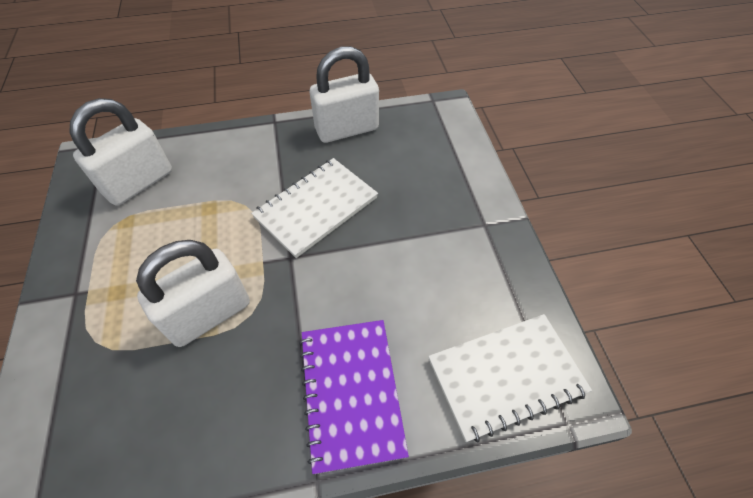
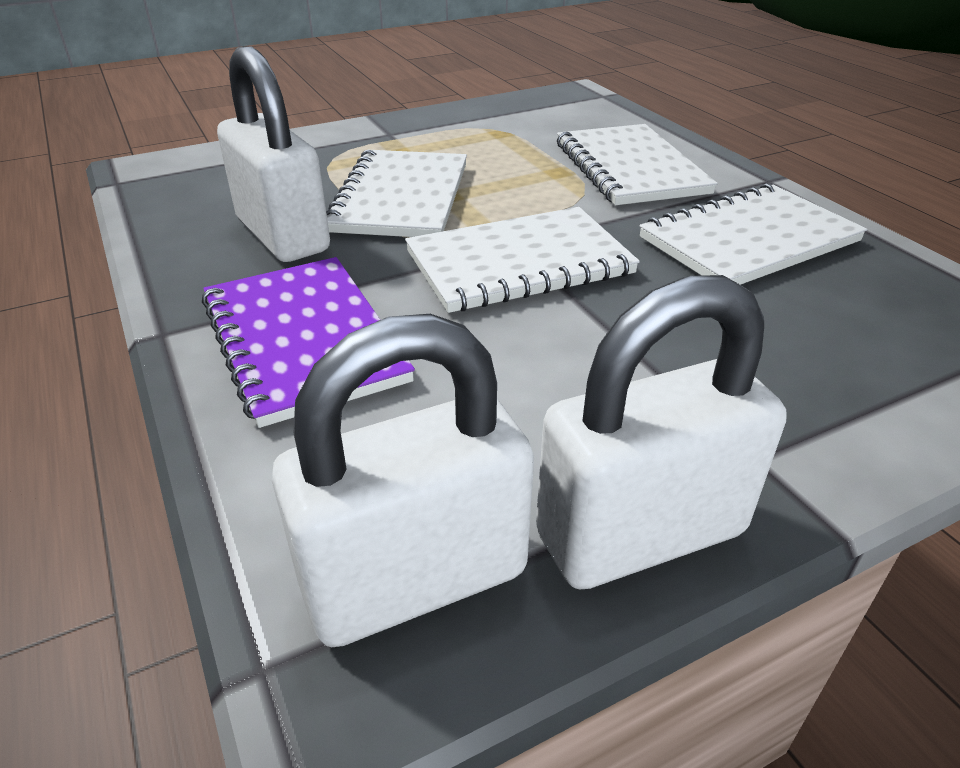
white notebook: [251,158,378,258] [428,314,592,442] = 2 -> [326,150,467,237] [405,207,640,313] [557,124,718,205] [639,183,867,285] = 4

